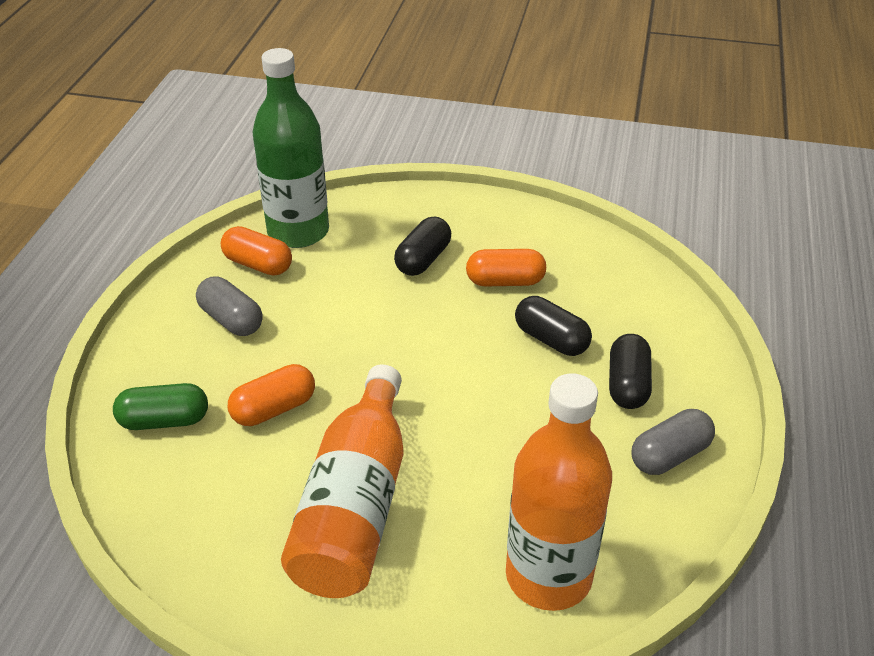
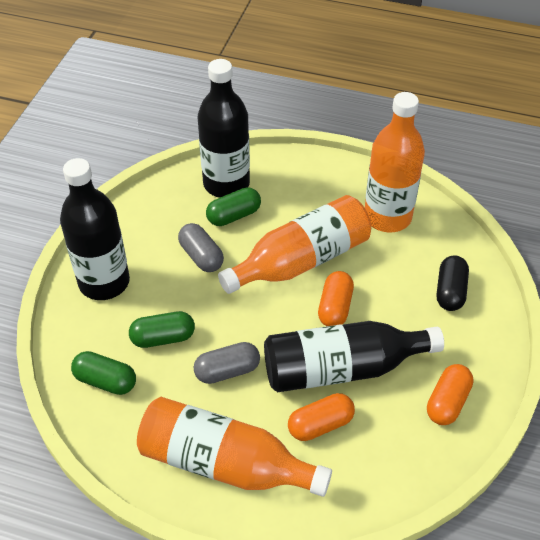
black bottle: none = 0 -> [60,158,130,300] [197,59,250,198] [264,321,444,392] = 3
black capsule: [394,216,451,276] [515,296,592,356] [609,334,652,409] = 3 -> [437,255,469,311] = 1
green bottle: [253,48,329,248] = 1 -> none = 0
green capsule: [113,383,208,430] = 1 -> [71,351,136,395] [129,311,195,348] [206,187,261,226] = 3
orange bottle: [281,364,403,598] [506,373,612,611] = 2 -> [137,397,332,497] [218,195,371,294] [365,92,425,232] = 3

